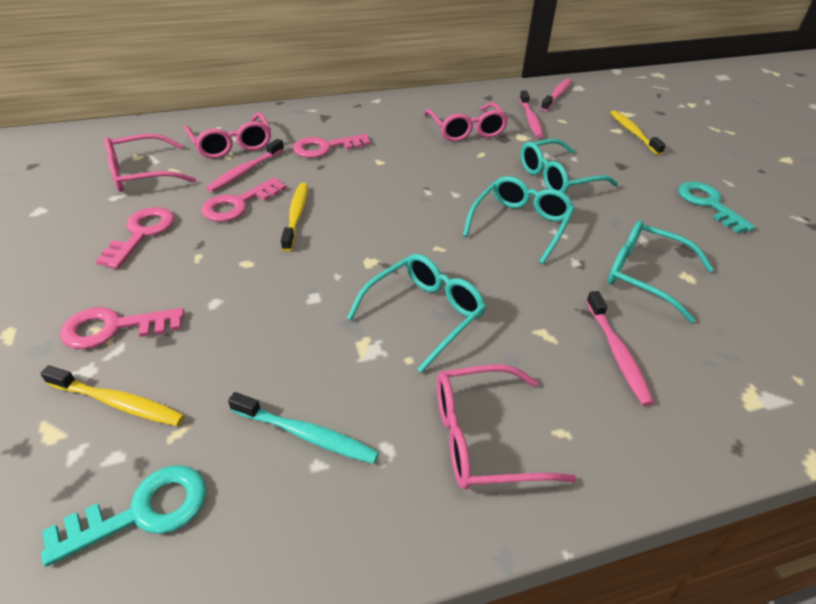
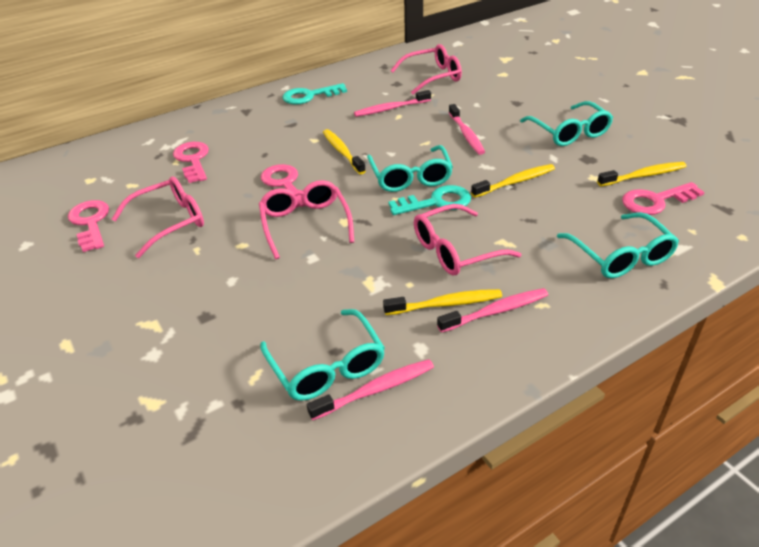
turquoise toothbrush: [228,392,379,464] = 1 -> none = 0
yellow toothbrush: [40,365,185,426] [281,183,308,252] [610,110,666,155] = 3 -> [323,129,366,174] [383,289,502,315] [471,164,555,198] [597,162,687,186] = 4

